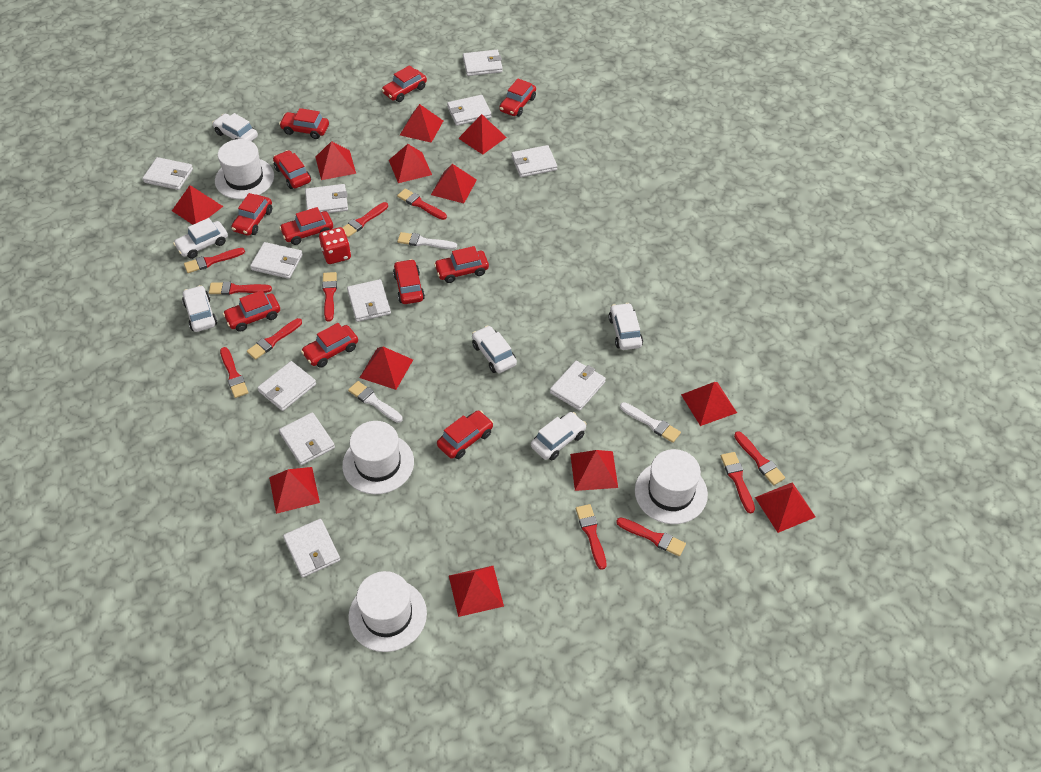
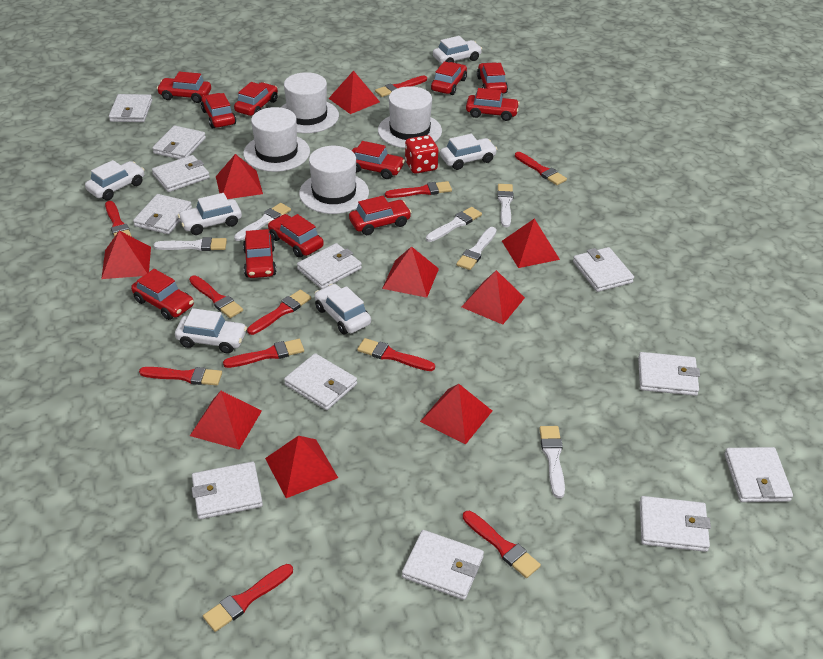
red pyramid: [172,185,223,225] [269,467,320,514] [316,141,356,180] [360,347,413,390] [389,144,432,183] [400,104,443,143] [431,164,477,203] [449,566,504,617] [458,114,507,155] [570,450,618,491] [681,382,737,426] [755,482,816,533] = 12 -> [101,231,151,279] [190,391,262,449] [216,154,263,199] [265,436,338,498] [328,70,380,114] [382,246,439,298] [420,384,492,445] [462,270,525,325] [502,218,560,268] = 9
white brush: [348,381,403,423] [397,232,457,249] [620,402,681,443] = 3 -> [153,237,227,251] [234,203,291,241] [426,207,482,242] [456,227,497,270] [497,184,514,227] [539,426,565,498] = 6
white wallet: [142,157,193,190] [250,242,303,279] [257,361,316,411] [279,412,335,465] [283,519,340,578] [305,184,348,213] [347,279,391,322] [447,95,492,126] [463,50,503,76] [512,145,557,177] [550,361,606,411] = 11 -> [109,94,152,122] [133,194,192,234] [152,125,206,159] [152,155,210,192] [191,462,263,519] [284,353,357,410] [297,243,362,289] [402,530,484,600] [573,247,634,292] [638,352,700,396] [640,496,711,552] [724,447,793,502] = 12

